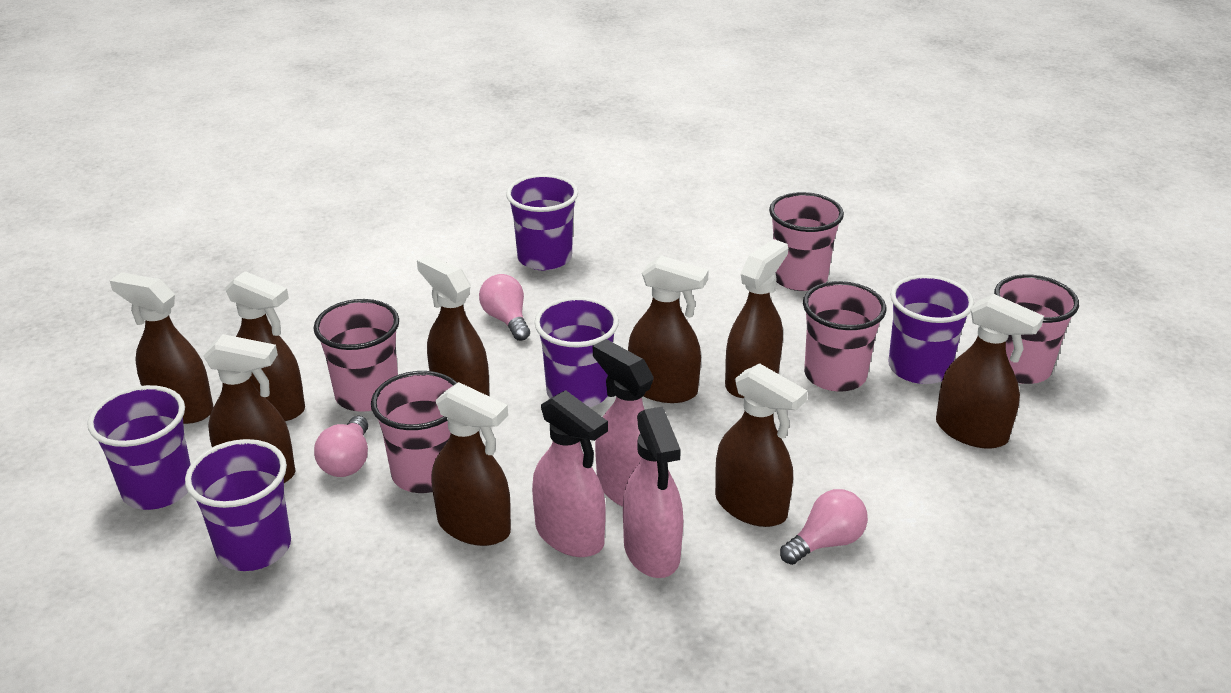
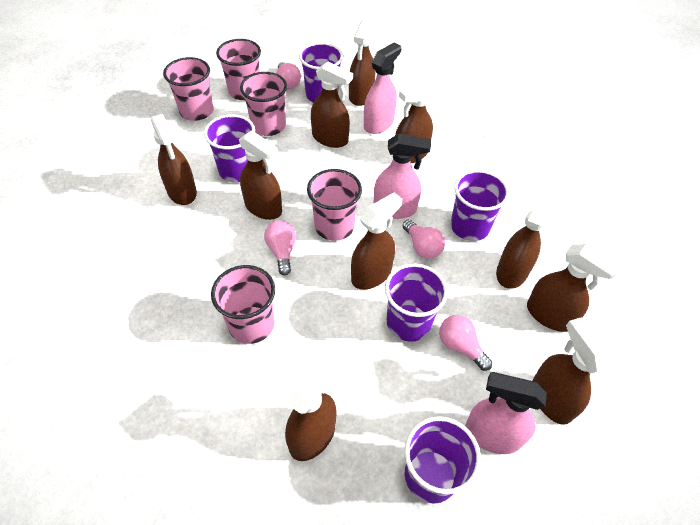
brown spray bottle: [110,272,214,424] [203,334,296,483] [225,271,305,421] [417,254,490,397] [431,382,511,546] [628,255,709,403] [715,363,808,527] [725,239,788,398] [936,294,1044,449] = 9 -> [151,114,197,205] [239,131,282,220] [285,357,337,461] [311,61,353,148] [349,20,375,106] [351,193,402,290] [395,78,435,163] [496,187,556,289] [527,244,621,332] [533,318,609,425] = 10
pink light bulb: [314,416,368,477] [479,274,530,341] [780,489,868,565] = 3 -> [264,220,296,275] [276,62,301,89] [403,220,445,259] [439,315,492,371] = 4

